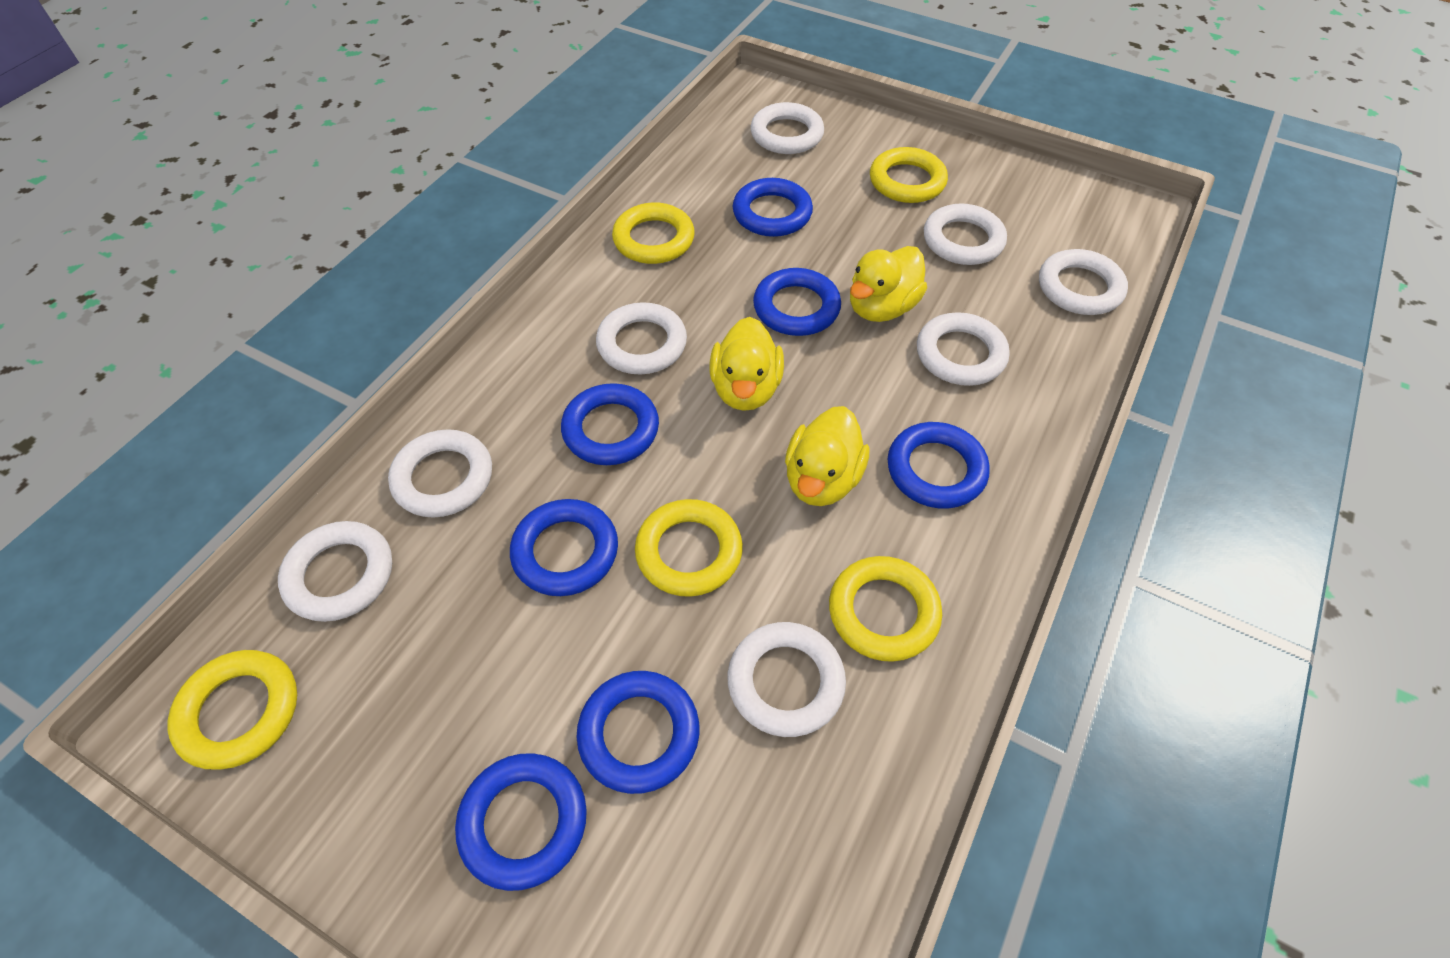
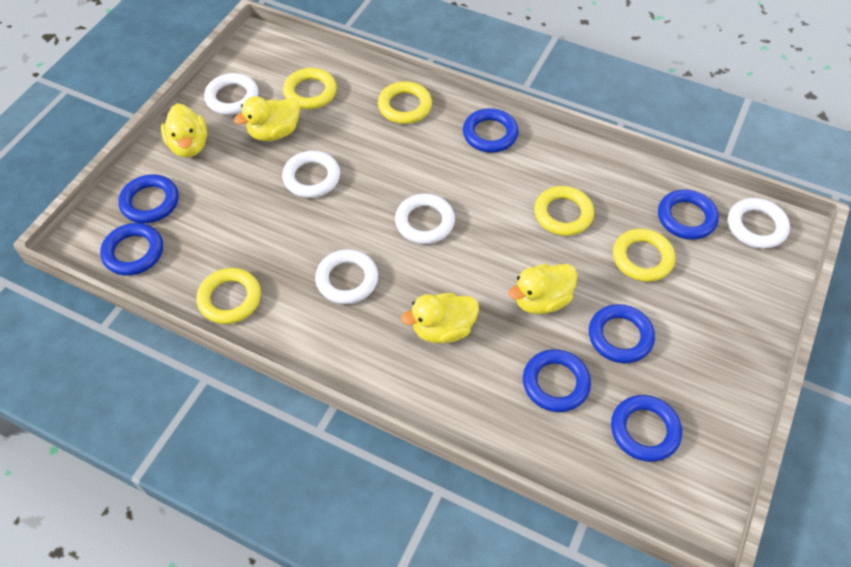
white ring: [278,521,392,622] [388,429,492,518] [596,302,687,375] [728,622,846,737] [750,102,824,154] [917,312,1010,386] [924,203,1007,265] [1039,249,1128,315] = 8 -> [204,73,259,115] [282,151,340,198] [315,249,378,304] [395,194,455,244] [728,198,790,249] = 5
yellow duck: [709,317,784,411] [785,406,870,506] [850,246,927,322] = 3 -> [161,103,207,157] [234,96,300,141] [401,293,479,343] [509,264,577,314] = 4

